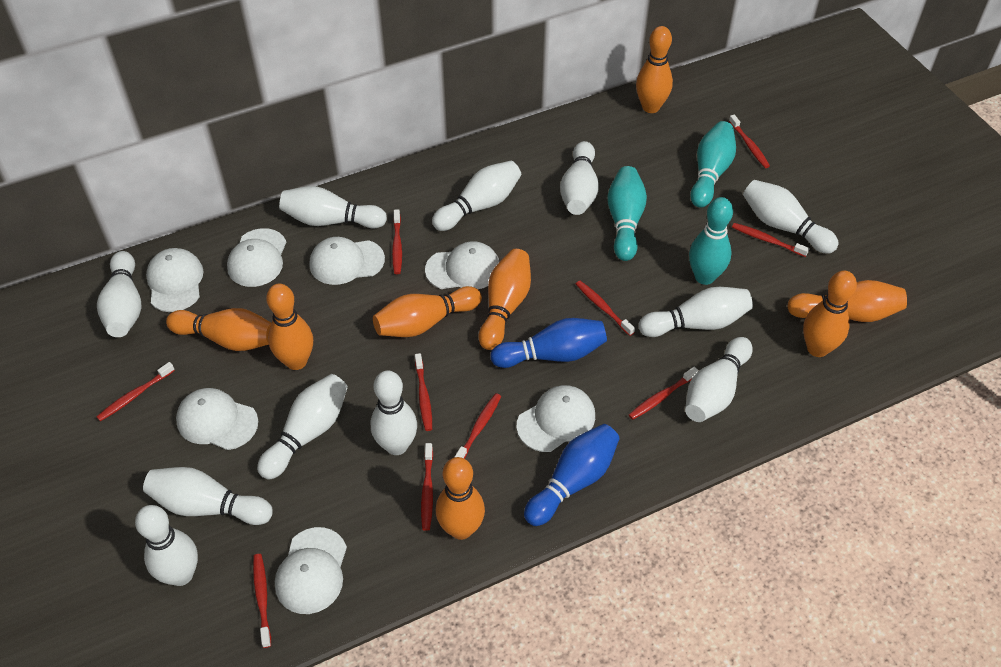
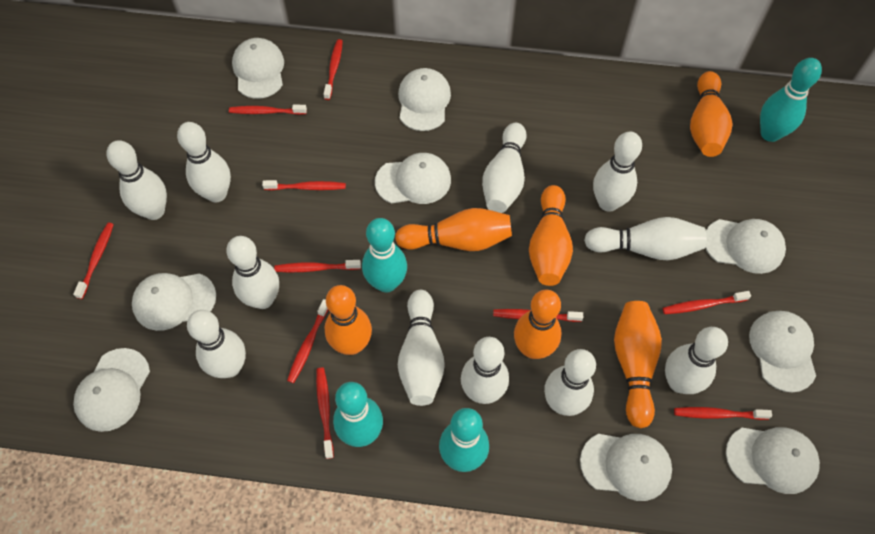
blue bowling pin: [490,318,607,368] [524,424,620,526] = 2 -> none = 0
orange bowling pin: [166,308,272,351] [266,284,313,370] [373,286,482,337] [436,457,485,540] [479,249,531,350] [636,26,673,113] [787,280,907,322] [803,271,857,357] = 8 -> [324,285,372,355] [395,208,512,251] [514,290,562,359] [529,185,573,286] [614,301,662,428] [690,71,733,157] = 6
turquoise bowling pin: [607,166,647,261] [689,197,733,285] [690,121,736,207] = 3 -> [333,382,383,447] [362,218,407,293] [439,408,489,472] [760,58,822,142] = 4
white cap: [146,248,203,312] [176,388,258,450] [227,228,286,287] [275,527,347,614] [309,237,385,285] [425,241,500,289] [517,385,595,452] = 7 -> [73,348,150,432] [132,273,216,331] [232,38,284,99] [375,153,451,204] [398,68,451,131] [580,434,672,501] [705,219,786,274] [726,427,820,494] [749,311,816,393] = 9

